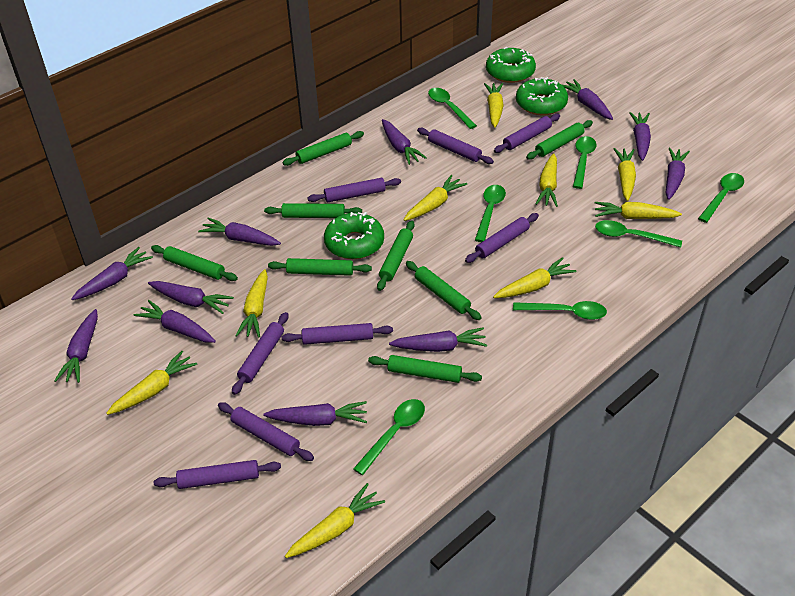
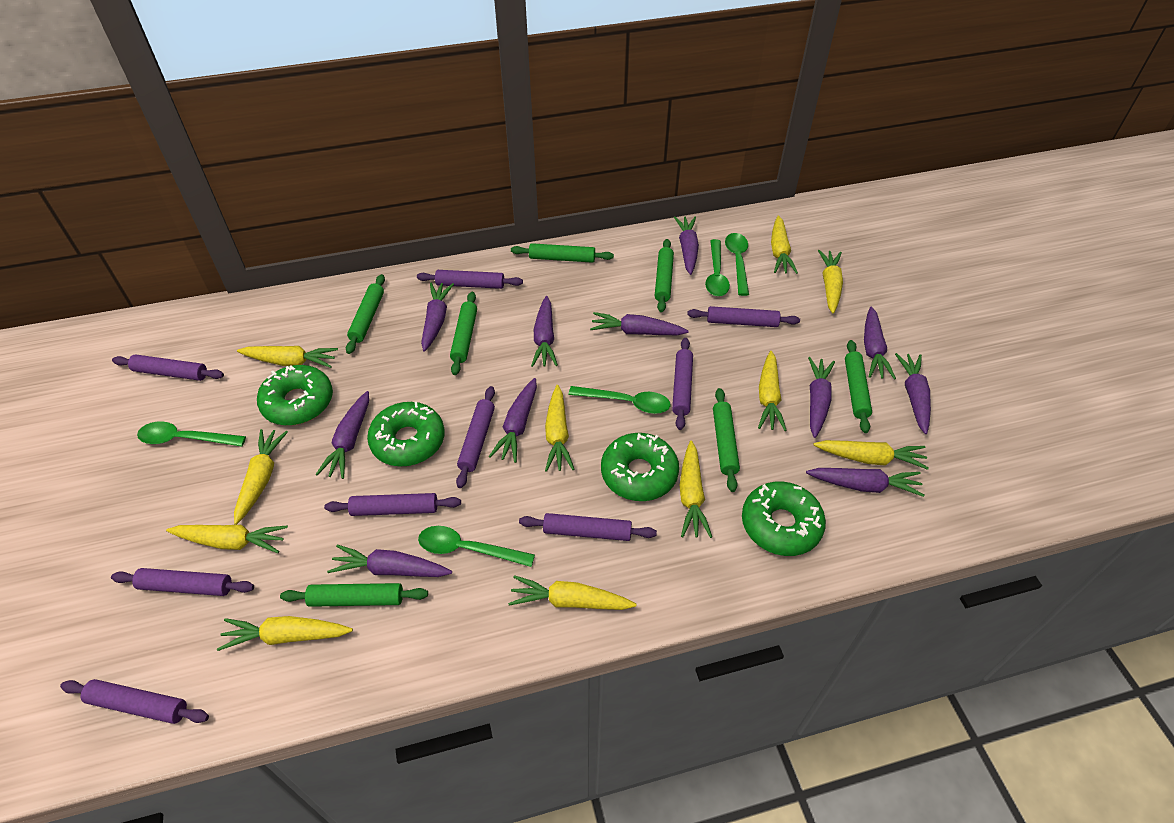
green donut: [324,212,384,259] [486,47,536,83] [516,77,568,115] = 3 -> [257,365,333,425] [367,402,445,467] [601,433,679,501] [742,481,826,556] = 4
green rolling pin: [151,245,238,281] [264,203,362,218] [268,258,372,276] [282,131,364,166] [368,355,482,383] [377,221,415,291] [406,261,482,320] [526,120,593,160] = 8 -> [280,583,428,607] [346,274,385,354] [450,292,477,375] [511,243,614,263] [655,239,674,312] [713,388,740,492] [845,340,872,433] = 7
green spoon: [353,399,425,475] [428,88,477,129] [475,185,506,242] [513,301,607,320] [573,136,596,189] [595,220,682,248] [698,173,744,223] = 7 -> [137,421,246,447] [418,526,535,567] [568,386,670,414] [705,239,730,296] [725,233,749,296] = 5
purple rolling pin: [154,460,281,489] [218,402,314,461] [232,312,288,395] [282,323,393,345] [308,178,401,202] [417,128,494,164] [465,213,539,263] [494,114,560,153] = 8 -> [60,679,209,724] [111,568,254,596] [112,354,224,381] [324,493,461,516] [417,270,523,289] [456,386,495,488] [519,513,657,541] [672,338,693,430] [687,306,800,327] = 9
yellow carrot: [106,351,197,415] [235,269,268,337] [285,483,385,558] [403,175,468,221] [484,83,504,128] [493,257,576,298] [535,153,558,207] [595,202,682,219] [614,148,636,201] = 9 -> [166,525,288,553] [217,616,353,651] [234,429,288,525] [237,346,338,368] [508,575,636,610] [545,385,574,472] [680,441,712,538] [758,351,787,431] [771,216,798,274] [813,440,929,470] [818,250,843,313] = 11

